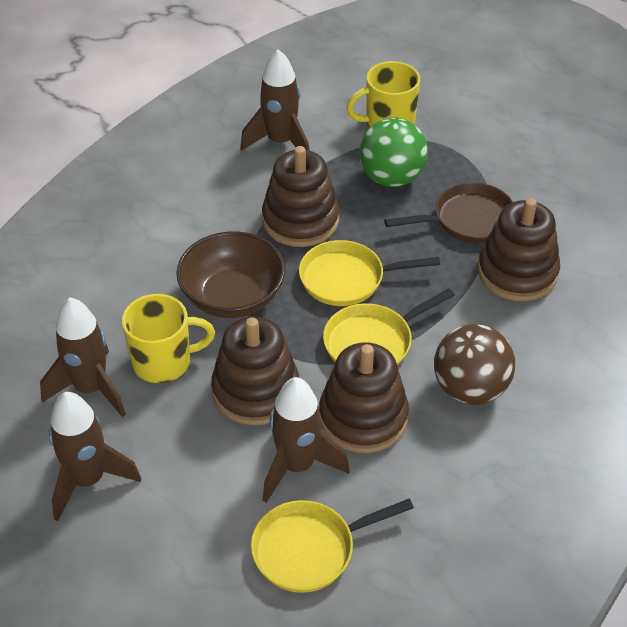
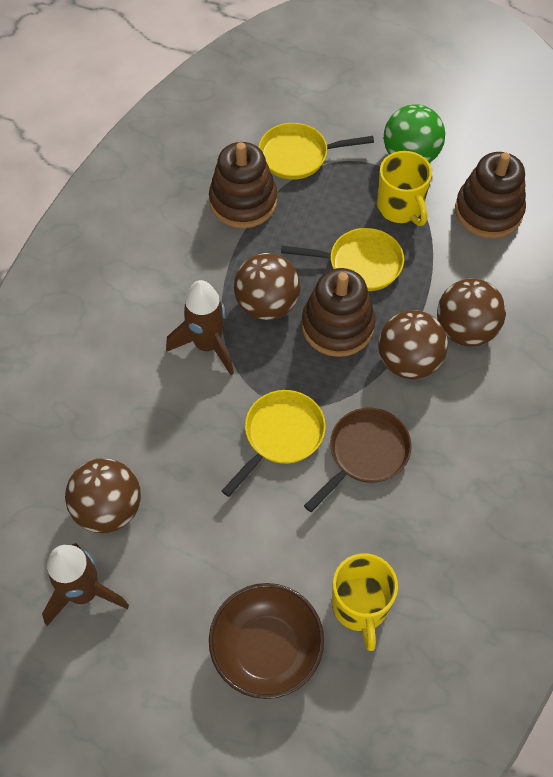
brown ball: [434,324,515,405] = 1 -> [65,458,141,533] [234,253,301,320] [378,310,448,379] [437,279,506,346] = 4
brown rocket: [40,298,126,417] [49,392,141,521] [240,49,310,151] [263,377,350,503] = 4 -> [42,543,129,626] [166,280,234,375] = 2
brown stacking toy: [211,316,299,425] [262,146,339,247] [319,343,409,453] [478,198,560,301] = 4 -> [209,142,277,228] [302,268,375,357] [455,152,526,238] = 3

